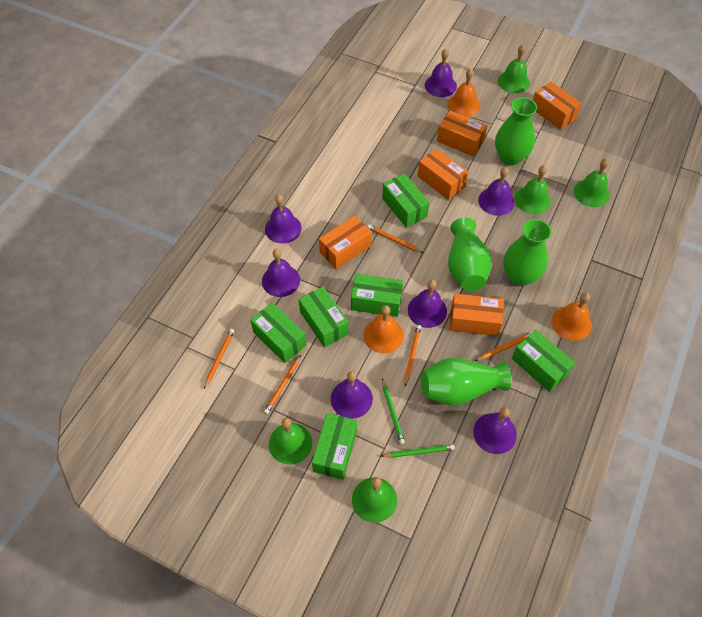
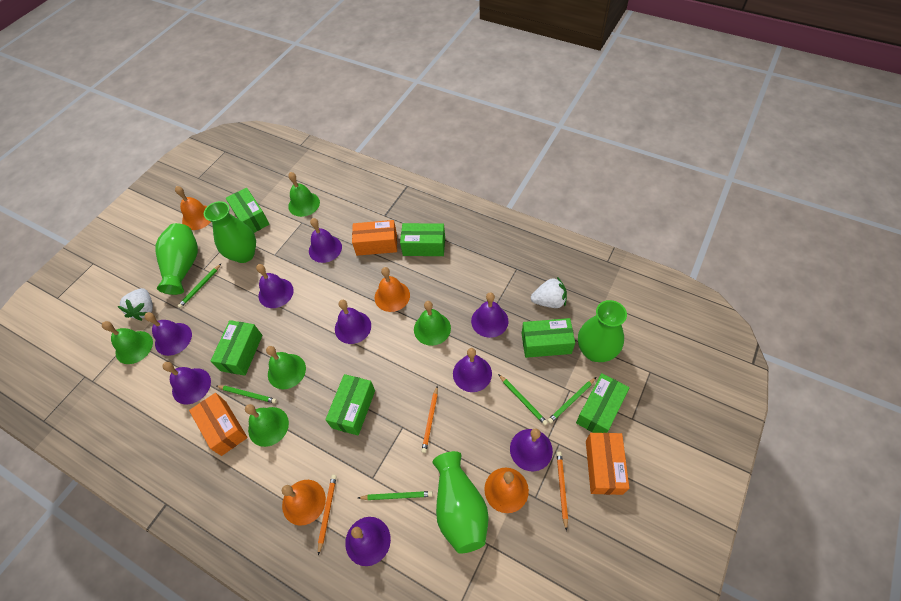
green pencil: [381,444,455,458] [382,378,405,444] = 2 -> [177,264,221,308] [217,385,277,404] [358,491,433,500] [498,374,548,425] [547,377,596,424] = 5
orange bell: [364,305,404,353] [448,68,480,117] [552,293,592,341] = 3 -> [175,186,211,230] [282,480,326,525] [375,267,410,312] [484,468,529,513] = 4
orange box: [319,215,372,269] [418,148,468,200] [437,111,487,157] [450,294,503,336] [533,82,582,130] = 5 -> [189,393,248,456] [352,220,397,256] [586,433,629,495] = 3
orange pencil: [204,329,234,389] [264,355,301,414] [367,224,423,253] [405,325,421,386] [475,332,532,361] = 5 -> [318,475,337,555] [421,386,438,453] [557,452,568,531] = 3
purple bell: [262,249,300,297] [265,195,302,244] [331,371,373,419] [408,280,447,328] [425,49,457,97] [473,407,517,454] [478,167,514,216] = 7 -> [144,312,192,356] [162,362,211,404] [256,264,294,308] [309,218,342,263] [335,300,371,344] [345,517,391,566] [453,348,492,392] [471,292,509,338] [510,428,553,471] = 9
white strawberry: none = 0 -> [117,288,153,321] [531,277,567,308] = 2

